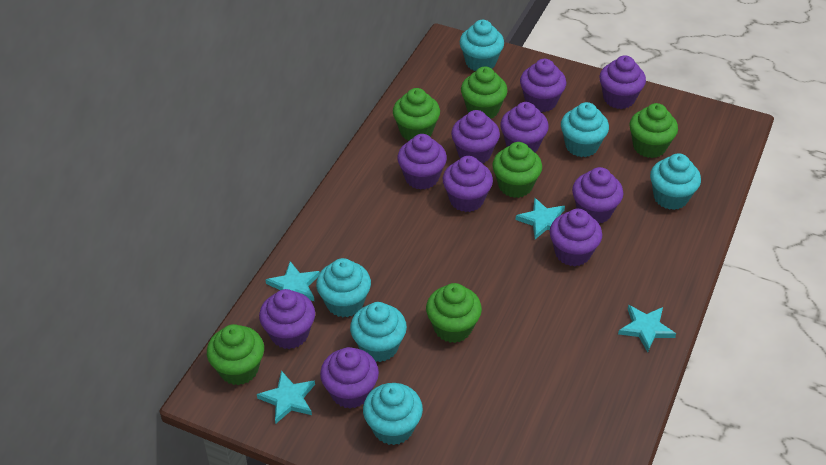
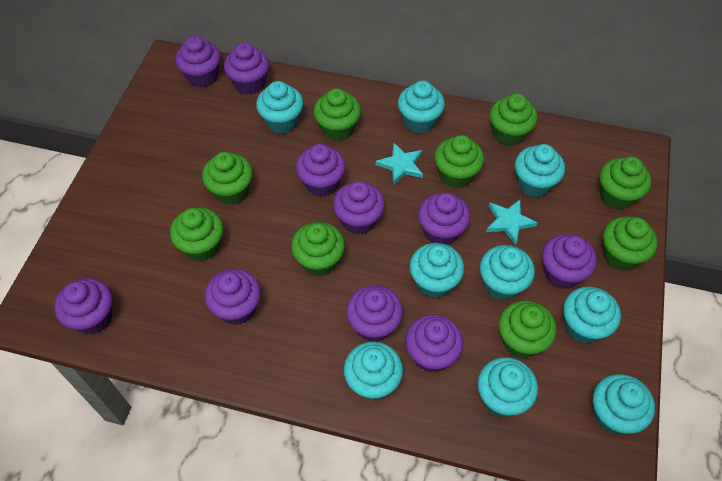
green cupcake: [207,324,264,385] [393,88,440,141] [426,283,482,343] [461,67,508,119] [492,142,542,198] [630,103,678,158] = 6 -> [170,207,223,261] [202,152,253,205] [291,222,345,276] [313,88,361,141] [434,135,484,188] [490,93,538,146] [499,301,556,358] [600,156,652,210] [603,216,658,271] = 9
turquoise cupcake: [316,258,371,317] [350,302,407,362] [363,383,423,445] [460,20,504,71] [561,102,609,157] [650,153,701,210] = 6 -> [256,81,303,134] [344,342,403,401] [398,81,445,133] [410,243,464,298] [478,357,538,417] [480,245,535,300] [515,144,565,197] [563,286,621,344] [593,374,655,435] = 9
turquoise star: [257,371,315,424] [266,261,320,301] [516,198,565,239] [618,305,676,352] = 4 -> [376,143,423,185] [486,200,538,245] = 2

